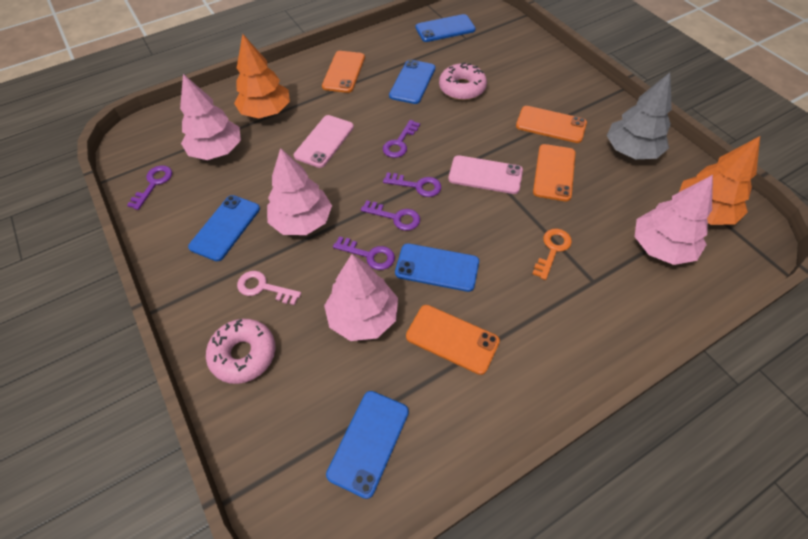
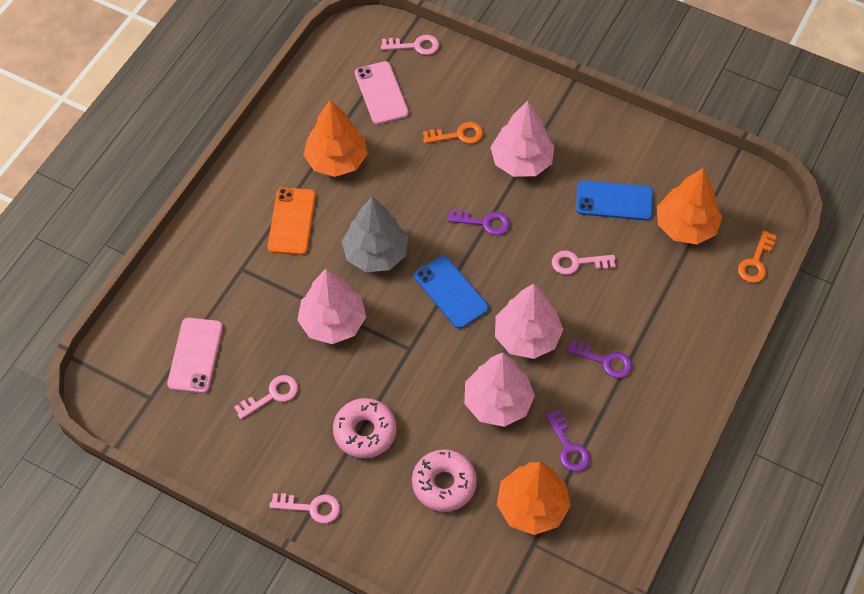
blue phone: [188,195,260,261] [326,391,409,499] [389,59,435,104] [395,243,479,292] [416,14,476,42] = 5 -> [414,256,489,329] [576,181,653,220] = 2
orange key: [532,228,572,280] = 1 -> [423,122,483,144] [738,230,776,283] = 2
orange phone: [322,51,365,93] [406,305,500,375] [516,106,587,143] [533,144,576,201] = 4 -> [268,187,316,255] = 1
orange tree: [234,34,290,119] [679,136,760,225] = 2 -> [303,99,368,177] [497,462,571,535] [657,168,722,244] = 3
pink key: [237,271,301,305] = 1 -> [234,375,298,419] [269,493,340,524] [381,35,439,55] [552,250,616,275] = 4
purple key: [127,165,172,210] [333,236,395,270] [361,200,420,231] [383,120,420,158] [383,173,441,197] = 5 -> [447,209,510,235] [546,410,590,472] [567,339,632,378] = 3

